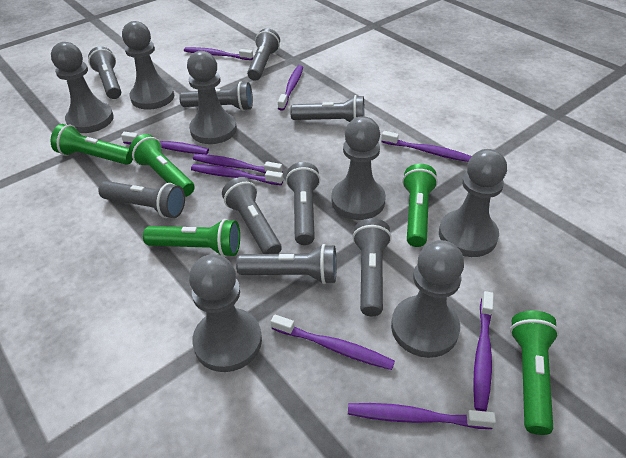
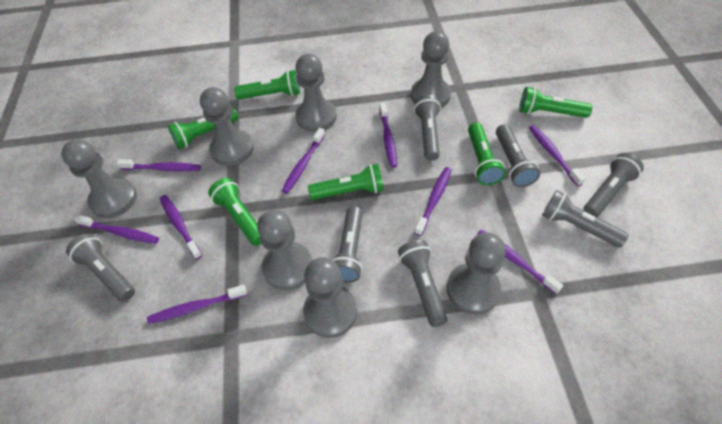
green flashlight: [51,124,133,165] [129,134,195,197] [143,219,240,257] [402,164,438,247] [510,311,559,435] = 5 -> [168,107,238,149] [208,178,261,246] [234,70,300,100] [308,164,384,200] [468,122,506,185] [519,87,592,118] = 6
grey flashlight: [88,46,121,99] [98,181,185,218] [179,81,253,111] [222,177,282,254] [236,244,337,284] [247,28,280,81] [286,162,320,245] [290,95,365,122] [353,218,392,316] = 9 -> [66,234,135,302] [332,206,363,283] [398,240,447,327] [414,95,441,161] [496,124,540,187] [542,190,629,248] [583,153,644,217] = 7

